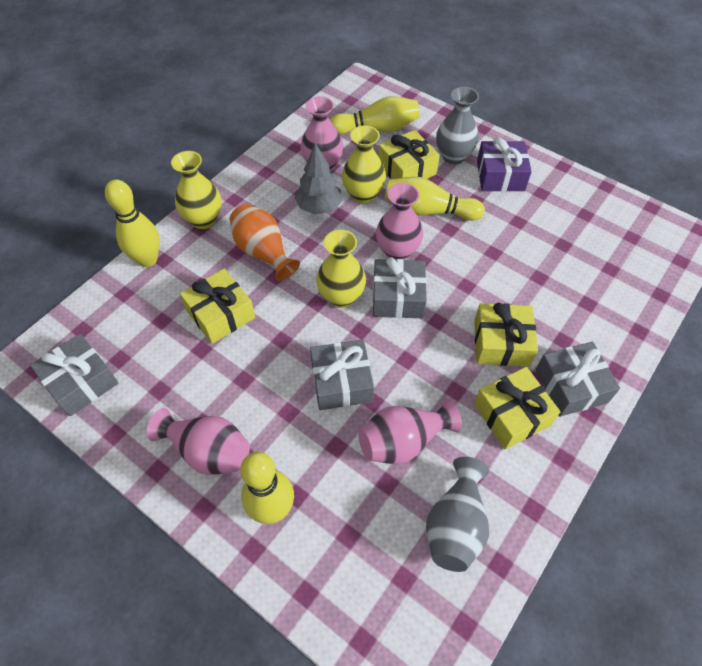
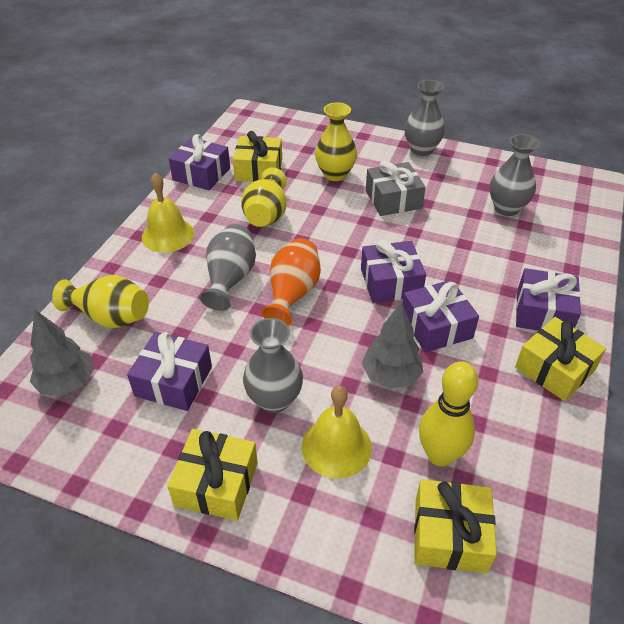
grey gift: [30,334,118,416] [310,339,374,410] [373,257,427,318] [536,342,620,417] = 4 -> [366,161,426,216] = 1
grey tree: [295,143,342,215] = 1 -> [30,310,94,396] [362,302,423,388] = 2
grey vase: [426,457,489,572] [436,87,479,164] = 2 -> [199,224,256,311] [243,318,303,413] [405,80,445,156] [489,134,540,216] = 4
pink vase: [147,408,250,475] [301,96,343,172] [358,399,462,464] [376,183,423,260] = 4 -> none = 0
purple gift: [477,137,532,192] = 1 -> [127,332,212,411] [169,134,230,190] [361,240,426,303] [402,280,479,353] [516,268,581,331] = 5
yellow bell: none = 0 -> [142,173,194,253] [302,386,372,479] = 2
yellow bowling pin: [105,179,160,267] [240,452,294,524] [330,96,420,134] [384,177,485,221] = 4 -> [419,361,478,467] = 1

